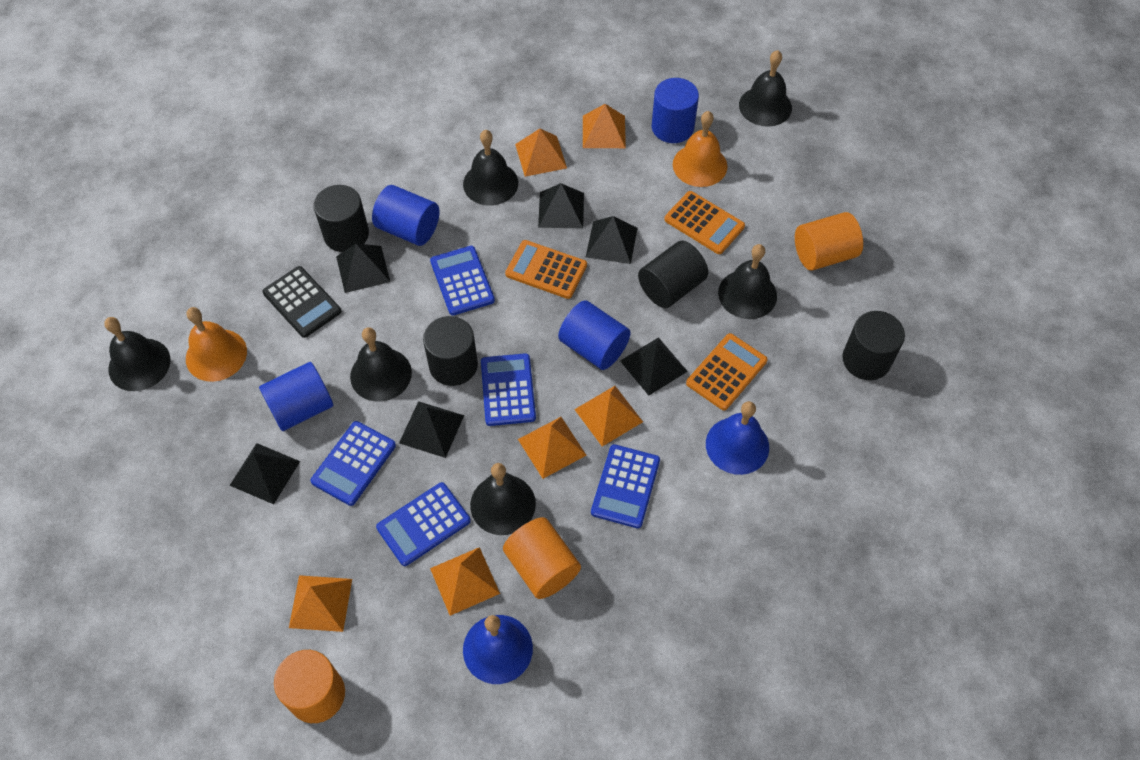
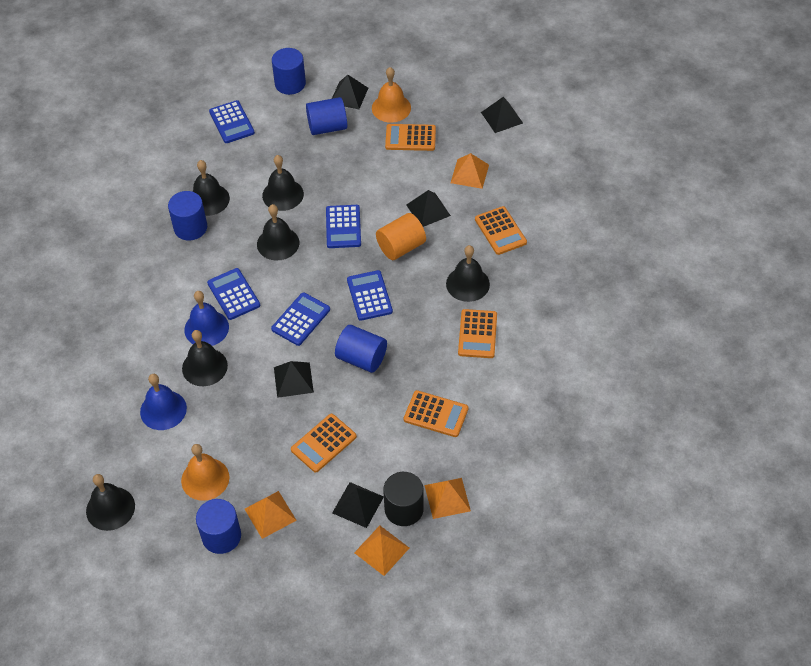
black calculator: [262,266,341,338] = 1 -> none = 0
black cylinder: [314,185,369,252] [423,316,478,386] [638,241,708,308] [842,311,905,380] = 4 -> [383,472,424,526] = 1
black pyramid: [229,443,300,504] [336,244,390,293] [399,401,464,458] [538,183,584,229] [586,216,638,264] [620,337,688,396] = 6 -> [274,361,314,398] [332,75,368,109] [332,482,384,528] [406,190,451,227] [481,97,523,133] = 5
blue cylinder: [259,362,333,431] [372,185,440,246] [558,300,631,370] [652,78,699,143] = 4 -> [168,191,207,241] [196,499,241,554] [272,48,306,95] [306,97,347,135] [335,325,387,373] = 5
orange calculator: [505,240,587,299] [664,191,745,254] [686,333,768,410] = 3 -> [291,414,357,472] [385,124,436,151] [404,390,468,437] [458,309,497,358] [475,206,527,255] = 5
orange cylinder: [274,650,345,723] [503,517,581,599] [795,212,863,271] = 3 -> [376,213,426,260] = 1
orange pyramid: [289,575,352,632] [430,547,500,616] [515,128,567,177] [518,417,586,479] [574,386,643,447] [583,104,626,148] = 6 -> [245,491,297,539] [354,525,409,576] [424,478,471,519] [451,153,489,189] = 4

